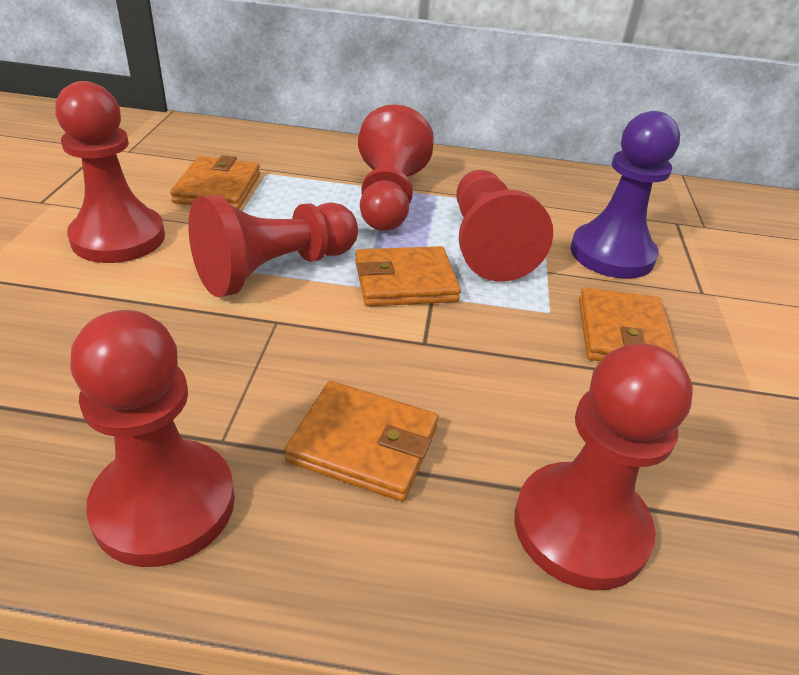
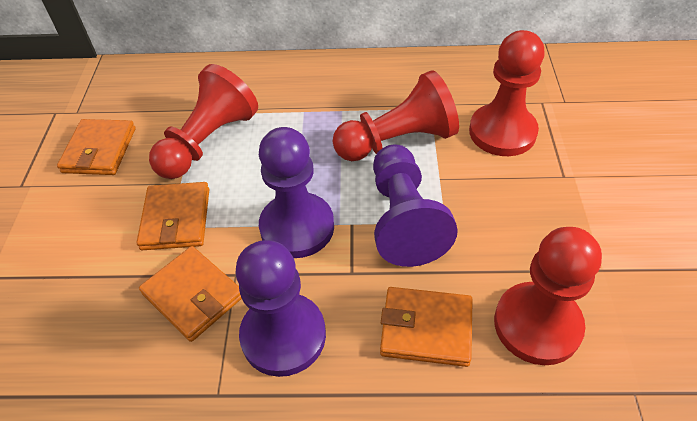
purple pawn: [570,111,680,279] = 1 -> [235,240,326,377] [259,127,334,258] [373,144,458,267] = 3
red pawn: [55,81,165,263] [70,310,235,567] [188,195,358,297] [358,105,434,231] [456,170,553,282] [514,343,693,590] = 6 -> [149,64,258,179] [332,70,459,161] [469,30,545,156] [494,227,602,365] = 4

